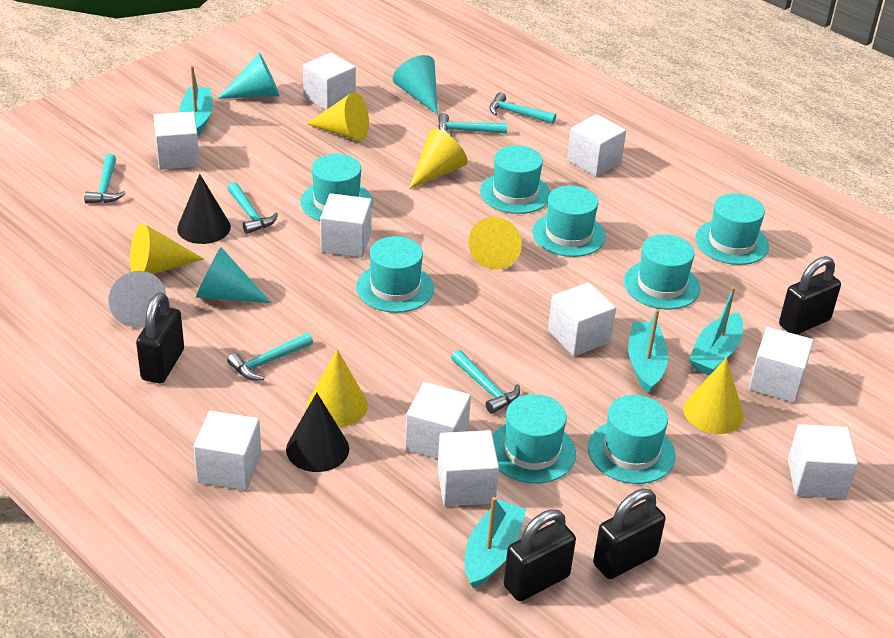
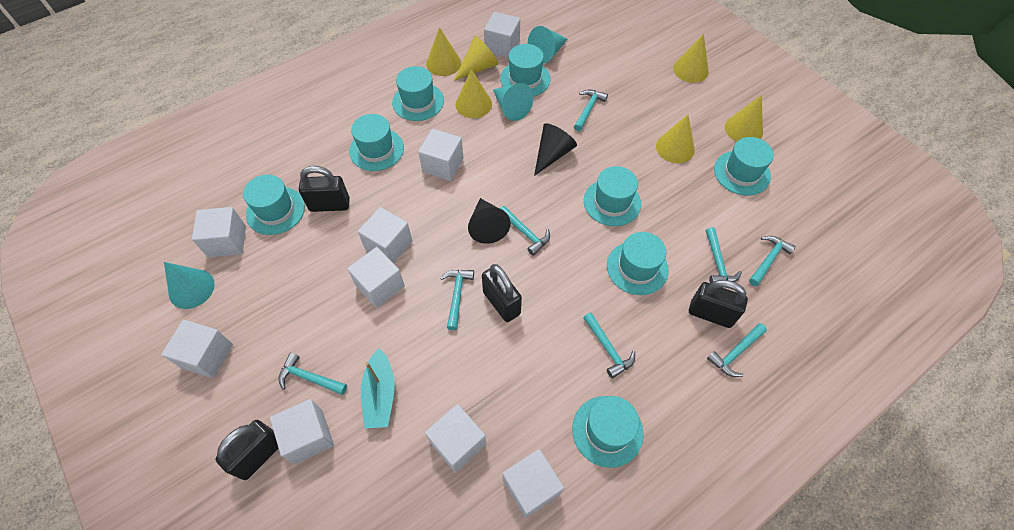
turquoise boat: [180,66,213,136] [465,497,526,589] [628,309,668,393] [689,287,743,375] = 4 -> [361,348,395,429] = 1
turquoise hammer: [84,154,126,203] [227,333,313,381] [228,182,278,234] [438,113,507,137] [451,350,520,414] [489,92,556,124] = 6 -> [278,353,347,395] [440,270,474,330] [500,206,550,256] [574,90,608,131] [583,312,635,378] [706,227,742,284] [707,323,767,377] [749,236,796,286] = 8
white cone: [109,271,166,327] = 1 -> none = 0
white cube: [154,112,200,170] [193,411,261,491] [303,53,356,110] [320,193,372,258] [405,382,471,459] [437,430,499,506] [548,282,616,356] [567,114,626,177] [749,327,814,403] [788,424,858,499] = 10 -> [161,320,233,378] [192,207,246,258] [270,399,334,464] [347,247,405,308] [358,207,412,263] [418,129,464,181] [425,404,486,473] [484,12,520,58] [503,449,564,518] = 9

